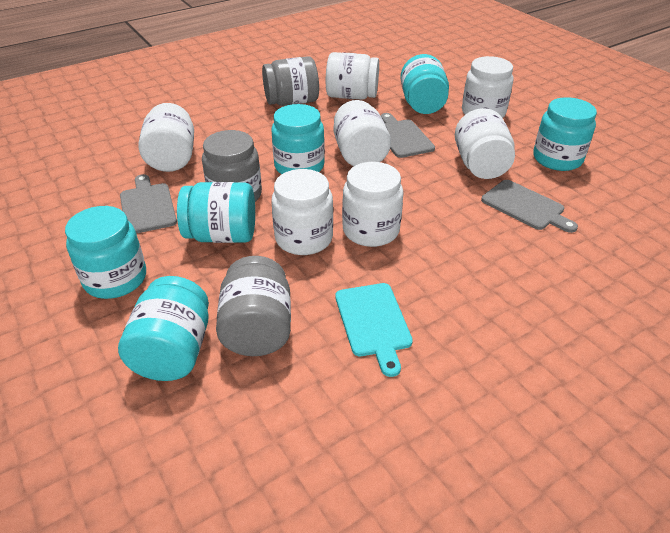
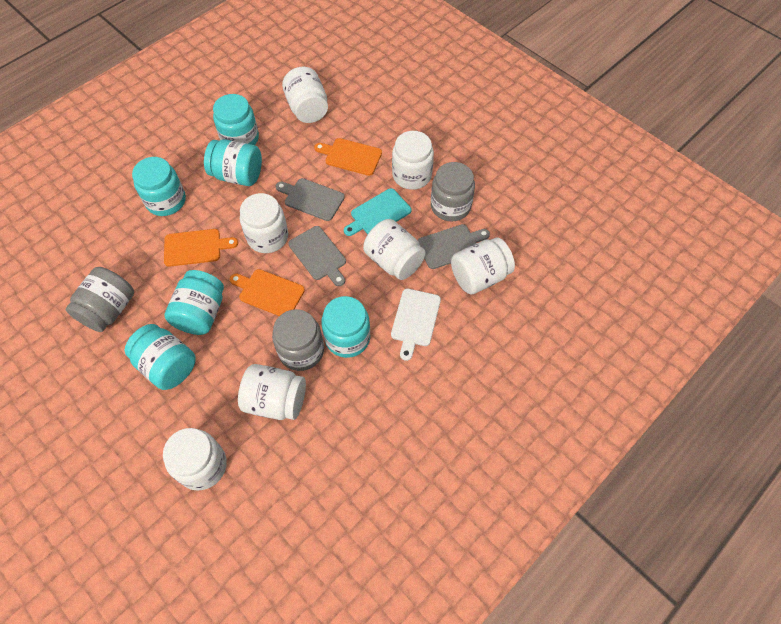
orange cutting board: none = 0 -> [164,229,238,267] [230,269,305,316] [314,138,382,176] = 3
white cutting board: none = 0 -> [391,289,441,361] = 1

